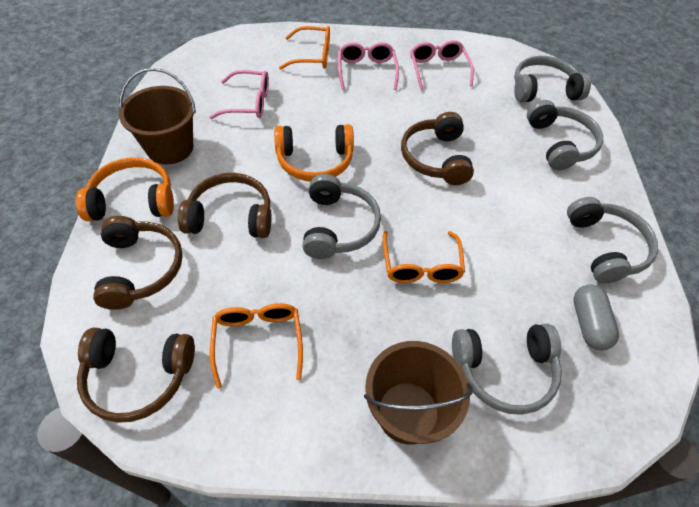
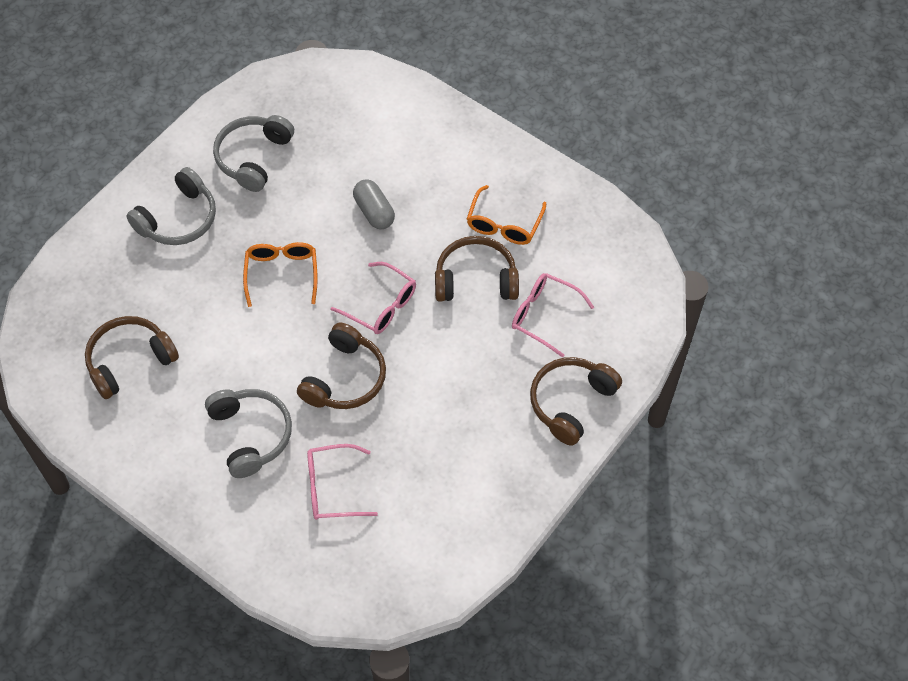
brown bucket: [119,68,196,165] [364,341,473,445] = 2 -> none = 0
grey headphones: [302,174,381,259] [452,324,562,415] [514,56,591,102] [527,100,603,170] [567,197,658,283] = 5 -> [127,167,216,245] [205,389,292,478] [213,115,294,192] = 3
orange glasses: [210,303,303,389] [279,26,330,70] [382,231,465,283] = 3 -> [243,242,318,307] [467,185,546,245] = 2
orange headphones: [76,157,174,221] [274,124,354,181] = 2 -> none = 0

